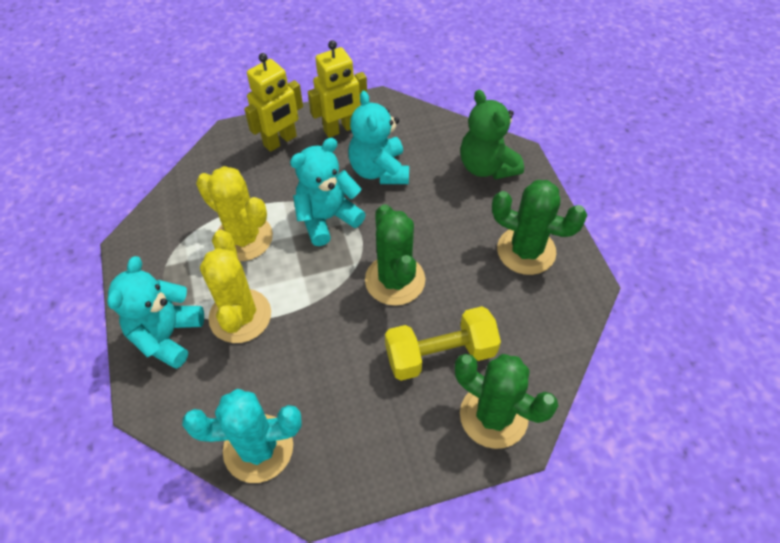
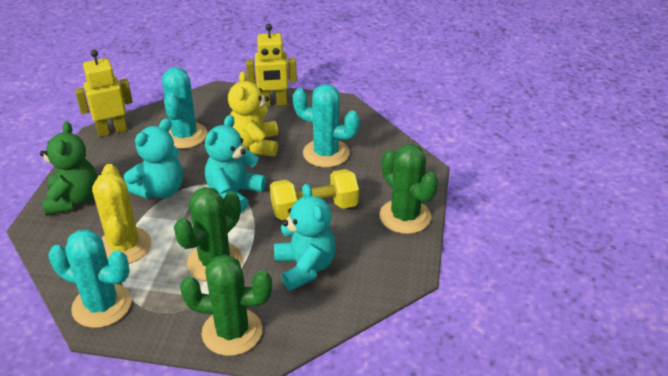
turquoise cactus: [182,389,302,483] = 1 -> [48,229,132,328] [162,67,207,149] [293,84,360,167] = 3
yellow cactus: [196,166,273,261] [200,230,271,343] = 2 -> [92,164,152,264] = 1
yellow teddy bear: none = 0 -> [228,71,278,157] = 1

